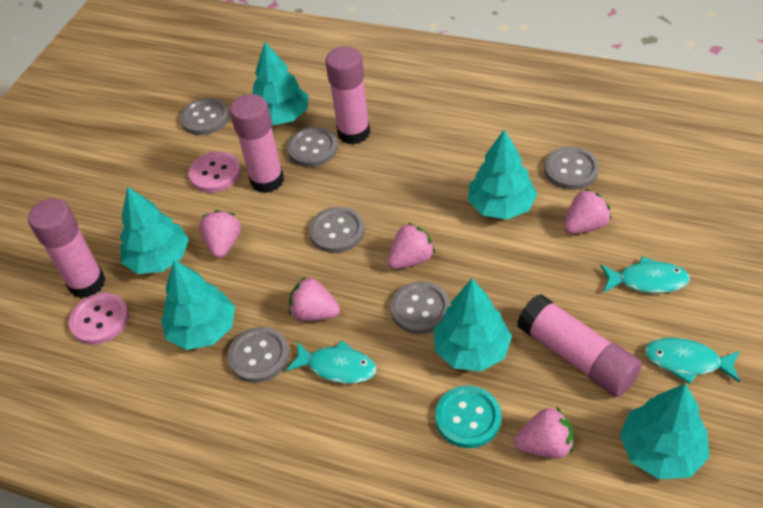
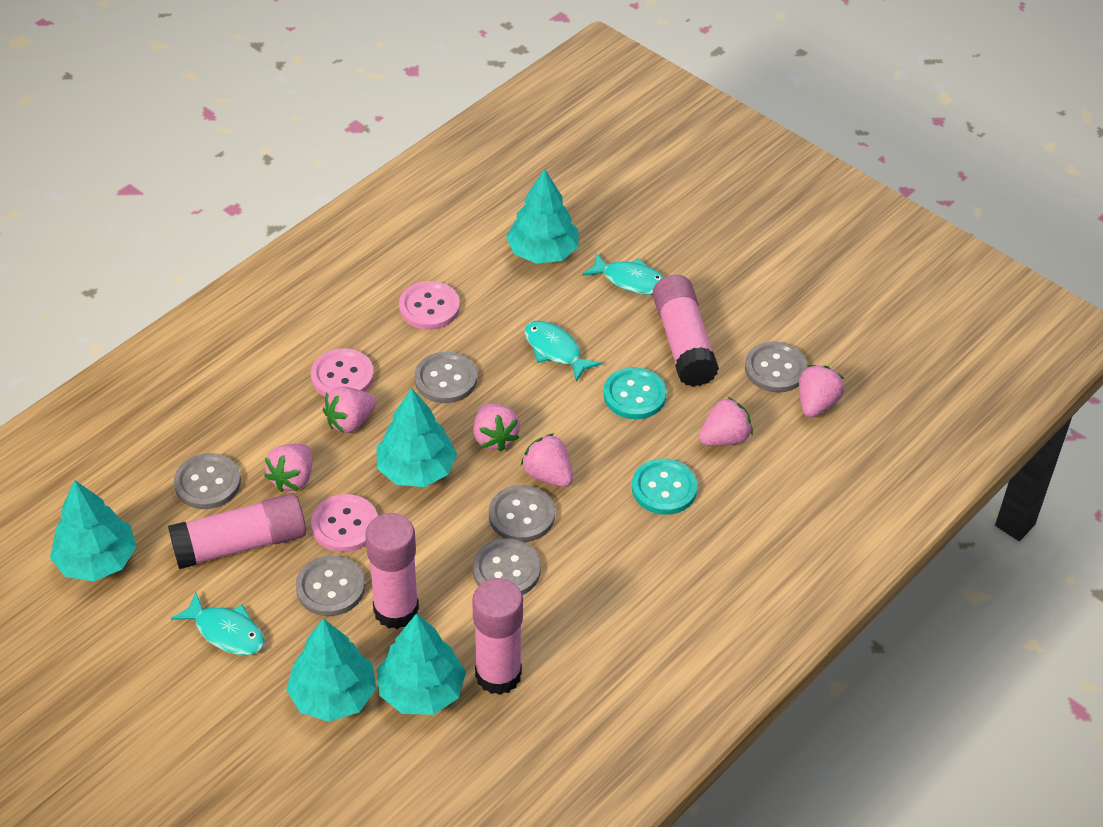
pink button: [69,293,129,345] [189,151,241,193] = 2 -> [311,348,374,396] [311,494,378,552] [399,281,460,330] = 3
pink strawberry: [199,210,241,258] [289,276,340,321] [387,223,435,269] [514,407,574,459] [564,189,611,234] = 5 -> [264,444,312,492] [323,387,377,433] [473,403,520,452] [521,434,573,487] [699,397,753,446] [799,365,845,417] = 6
turquoise button: [435,386,501,448] = 1 -> [603,367,667,419] [632,458,698,515] = 2
turquoise tree: [120,186,189,274] [161,260,235,350] [252,42,308,125] [434,279,512,371] [468,130,537,220] [620,384,709,479] = 6 -> [50,480,136,581] [286,618,376,722] [376,388,457,487] [377,613,466,715] [506,169,579,264] = 5

